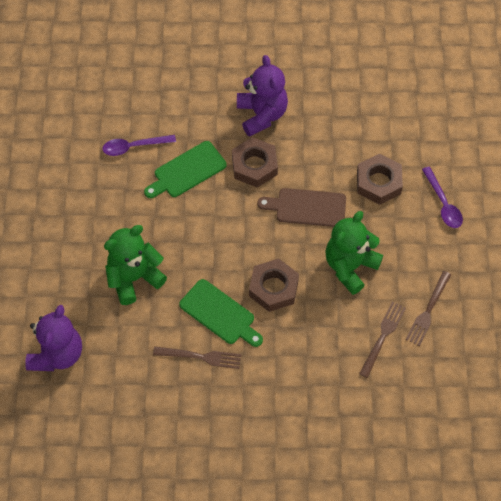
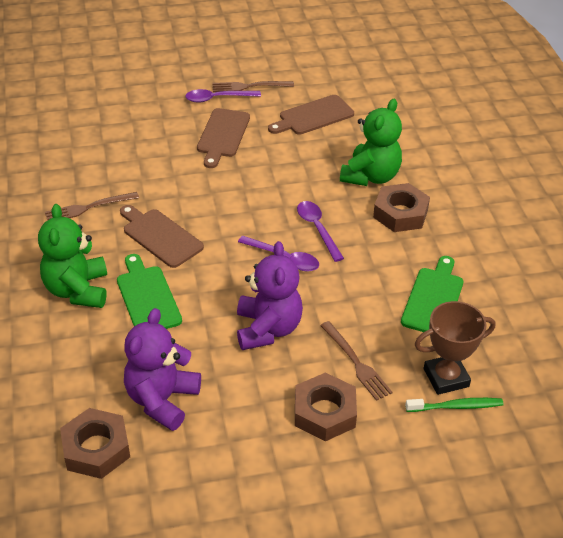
brown cutting board: [257,188,346,227] = 1 -> [120,205,204,268] [197,108,250,168] [268,95,354,135] = 3
brown trophy: none = 0 -> [414,301,495,395] = 1
green toothbrush: none = 0 -> [405,398,504,412] = 1
purple spoon: [103,135,176,156] [422,167,463,228] = 2 -> [185,89,261,103] [238,236,319,272] [297,201,344,262] = 3

